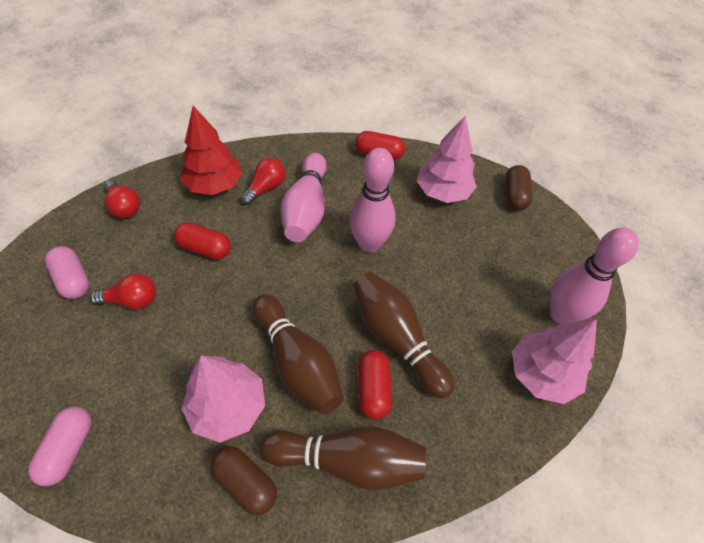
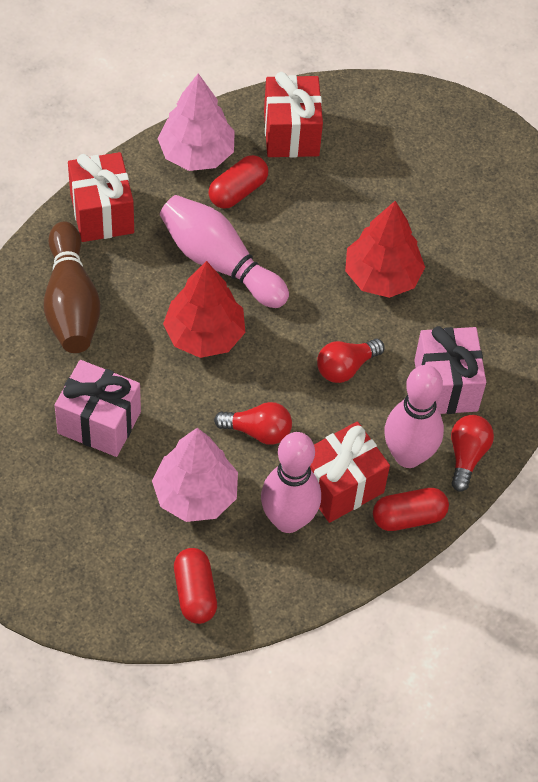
brown bowling pin: [252,294,344,415] [260,426,426,490] [353,272,455,399] = 3 -> [44,222,101,353] = 1
brown capsule: [210,446,277,515] [505,165,533,211] = 2 -> none = 0
pink capsule: [28,406,92,486] [45,246,89,299] = 2 -> none = 0
pink gift: none = 0 -> [55,360,141,457] [414,326,486,414] = 2
pink tree: [181,356,265,443] [417,116,477,203] [512,319,597,404] = 3 -> [152,428,238,522] [157,73,235,171] = 2
red gift: none = 0 -> [68,152,134,242] [264,72,323,158] [310,421,390,523] = 3
red tree: [180,106,242,195] = 1 -> [163,261,245,358] [345,201,425,298] = 2

